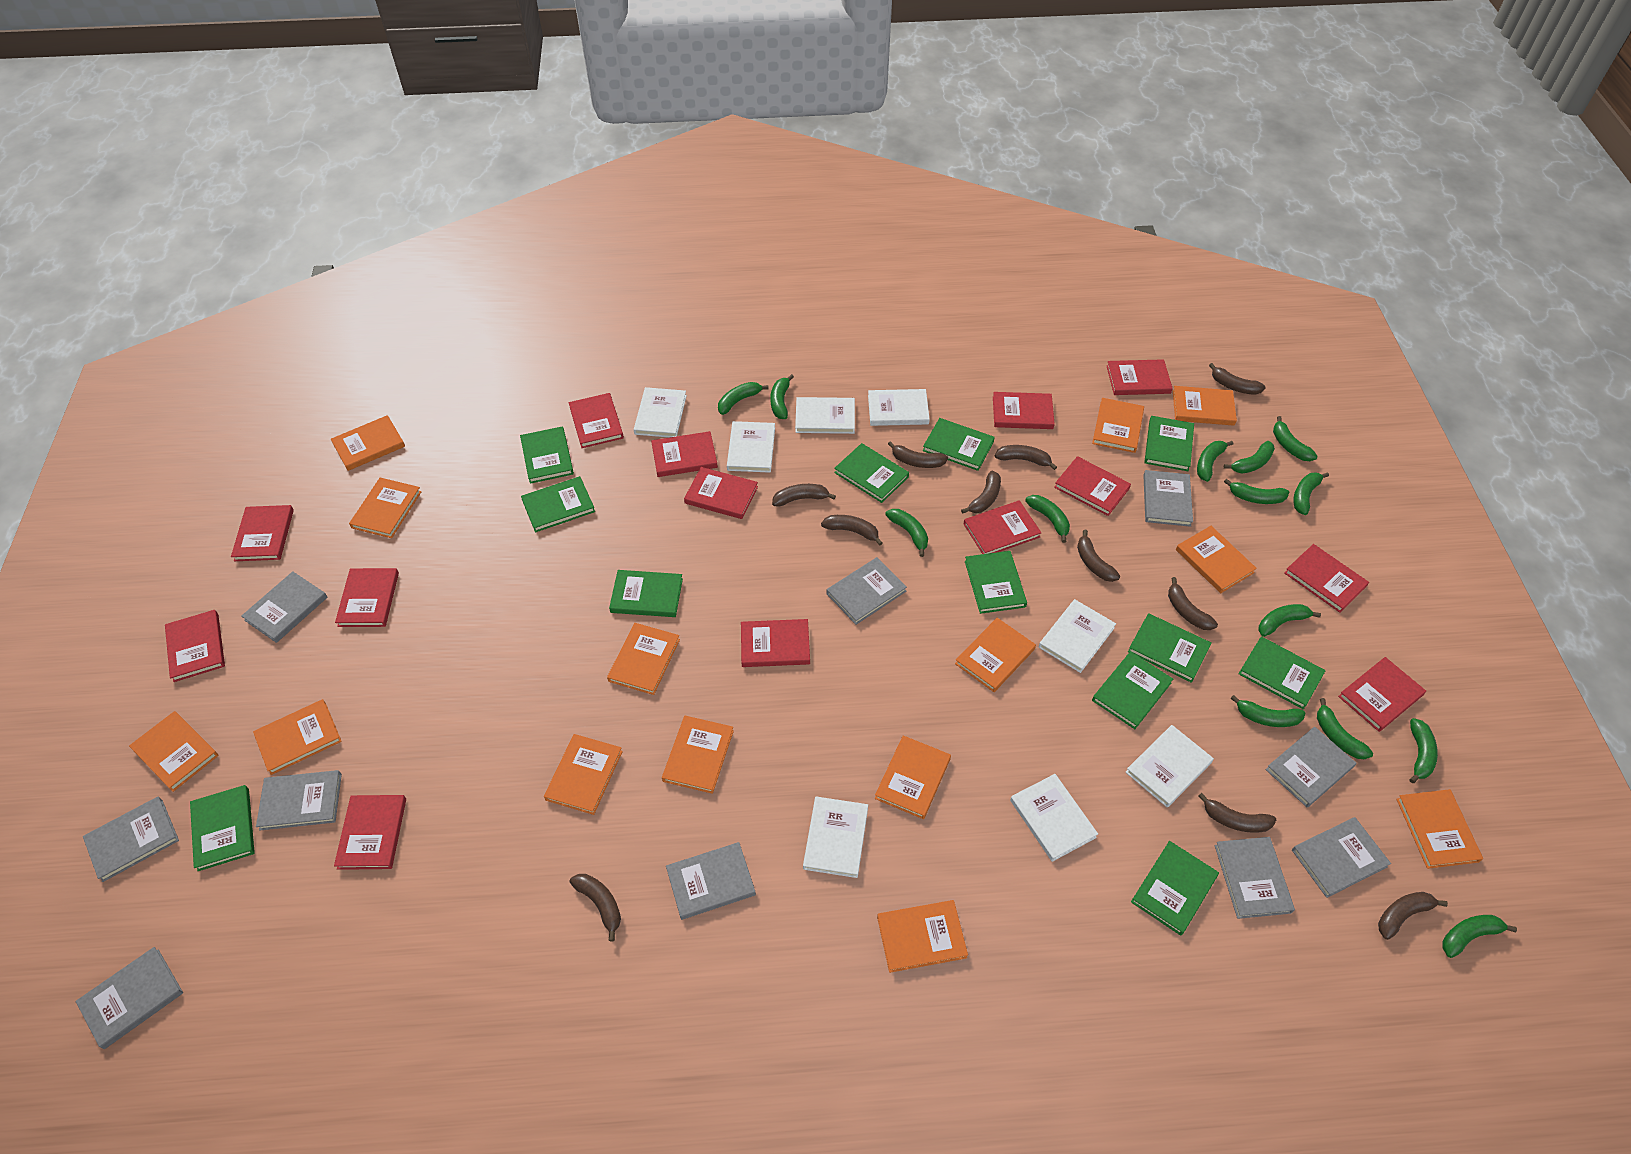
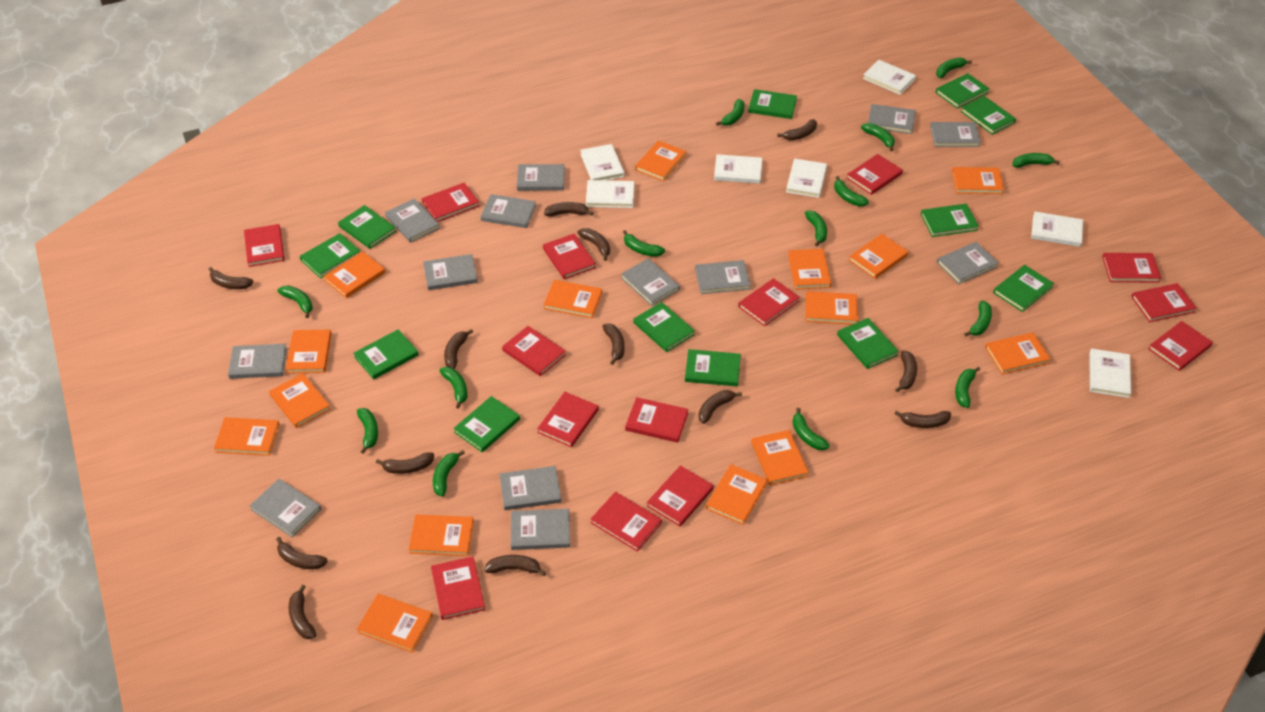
brown banana: [570,874,621,942] [772,484,836,506] [821,515,883,546] [888,441,948,468] [961,471,1001,514] [995,445,1057,470] [1077,529,1120,582] [1168,577,1218,630] [1198,793,1276,833] [1209,363,1266,395] [1378,892,1448,940] = 11 -> [209,267,254,289] [276,537,328,569] [289,585,316,639] [376,452,434,474] [444,329,473,369] [484,555,546,576] [544,202,593,217] [578,228,610,261] [602,323,625,365] [699,390,742,424] [777,119,817,140] [894,411,951,428] [895,351,917,392] = 13
grey book: [75,947,183,1049] [83,796,179,882] [241,571,327,643] [256,770,342,830] [666,842,756,920] [826,557,907,625] [1143,470,1193,527] [1215,837,1295,919] [1266,726,1356,807] [1292,817,1391,898] = 10 -> [228,344,287,379] [249,479,321,537] [385,198,440,243] [423,254,478,290] [481,194,536,228] [500,466,561,510] [511,509,570,550] [517,164,565,191] [621,258,680,306] [695,260,751,294] [868,104,916,134] [930,122,981,147] [937,242,999,284] = 13
orange book: [129,711,218,792] [253,699,342,775] [331,415,405,471] [349,478,421,538] [544,734,623,815] [607,623,680,695] [662,716,734,794] [875,736,951,819] [877,900,968,973] [955,618,1036,692] [1092,398,1144,453] [1173,386,1237,426] [1176,526,1257,593] [1396,789,1483,869] = 14 -> [214,417,280,456] [269,373,331,428] [286,330,331,374] [323,251,386,298] [357,594,433,653] [409,514,474,556] [544,280,602,318] [635,141,686,181] [706,464,768,525] [751,430,809,485] [788,249,831,290] [806,291,858,325] [849,234,908,279] [952,167,1004,194] [985,332,1051,374] = 15
white book: [633,387,687,438] [727,421,775,473] [795,397,855,434] [803,796,868,878] [868,389,930,426] [1010,774,1098,862] [1039,599,1116,673] [1126,725,1214,807] = 8 -> [580,144,625,180] [586,180,634,208] [714,154,762,184] [786,158,827,198] [863,60,916,95] [1031,212,1083,247] [1089,349,1131,398] = 7

